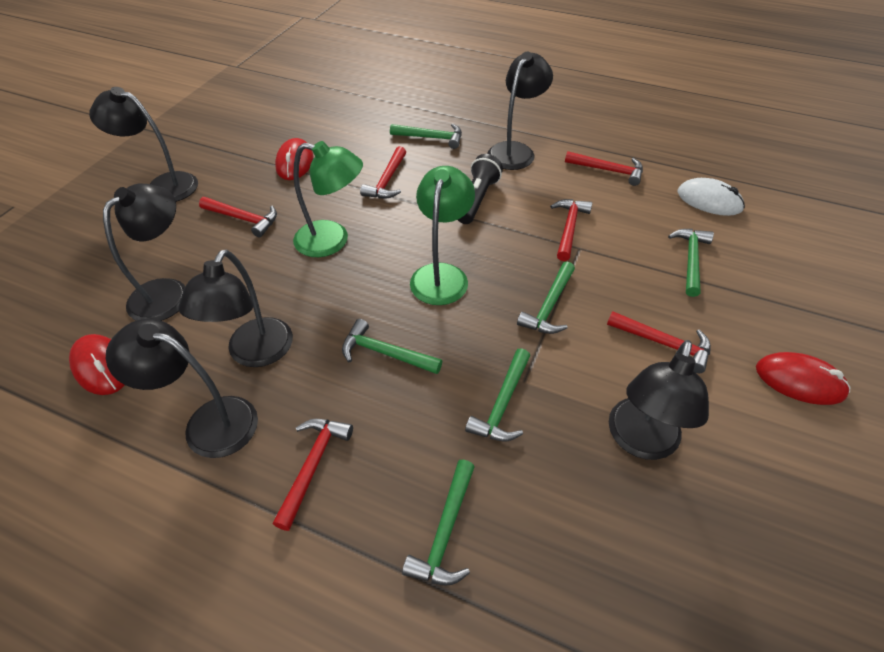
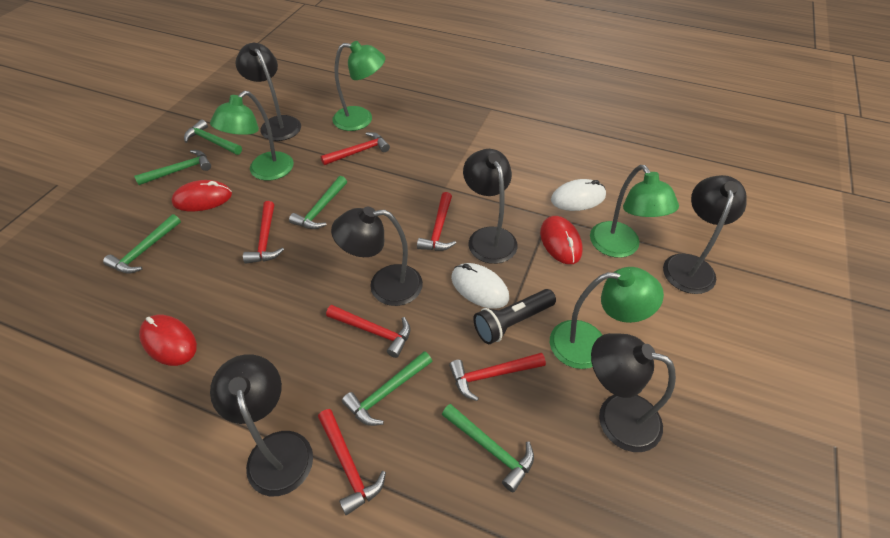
green lamp: [293,141,363,257] [410,166,475,305] = 2 -> [210,91,294,181] [332,41,385,131] [550,267,664,369] [590,165,679,258] = 4
white mouse: [677,178,745,216] = 1 -> [451,263,509,309] [551,179,606,211] = 2

